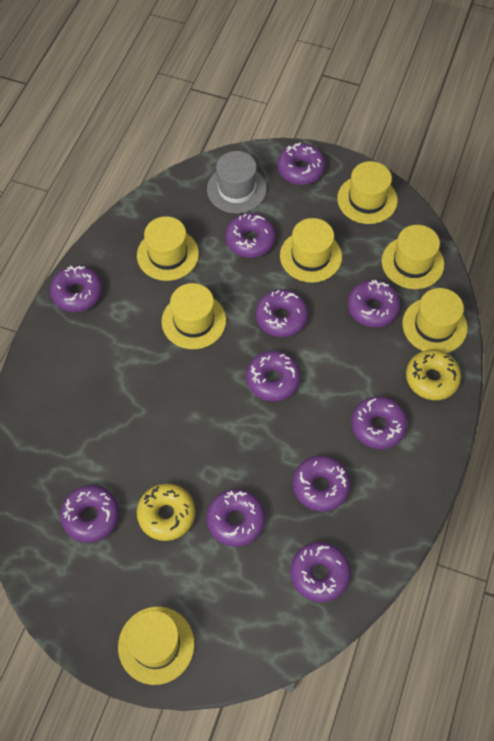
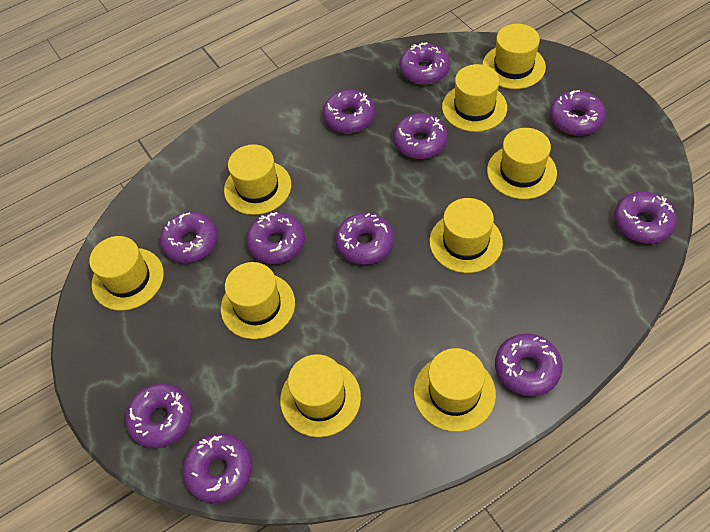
grey hat: [207,151,267,213] = 1 -> none = 0
yellow donut: [137,483,195,541] [406,350,461,400] = 2 -> none = 0
yellow hat: [118,607,194,685] [137,216,199,281] [162,283,226,349] [280,218,342,283] [337,161,398,224] [382,225,444,289] [402,288,468,353] = 7 -> [89,236,164,311] [221,262,295,339] [224,144,291,215] [280,354,361,437] [414,348,496,432] [429,198,503,273] [442,64,507,132] [482,24,546,89] [487,128,557,199] = 9

